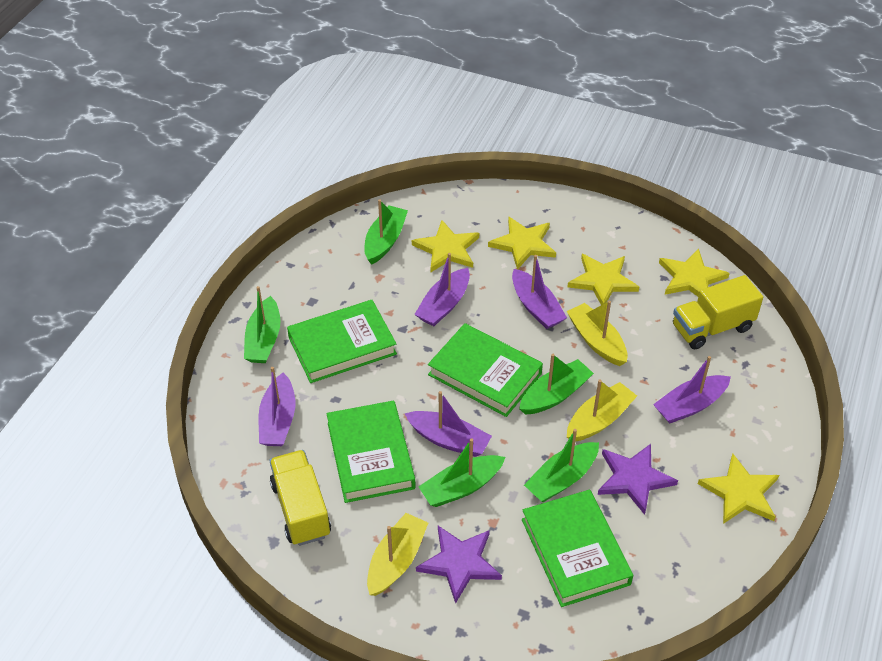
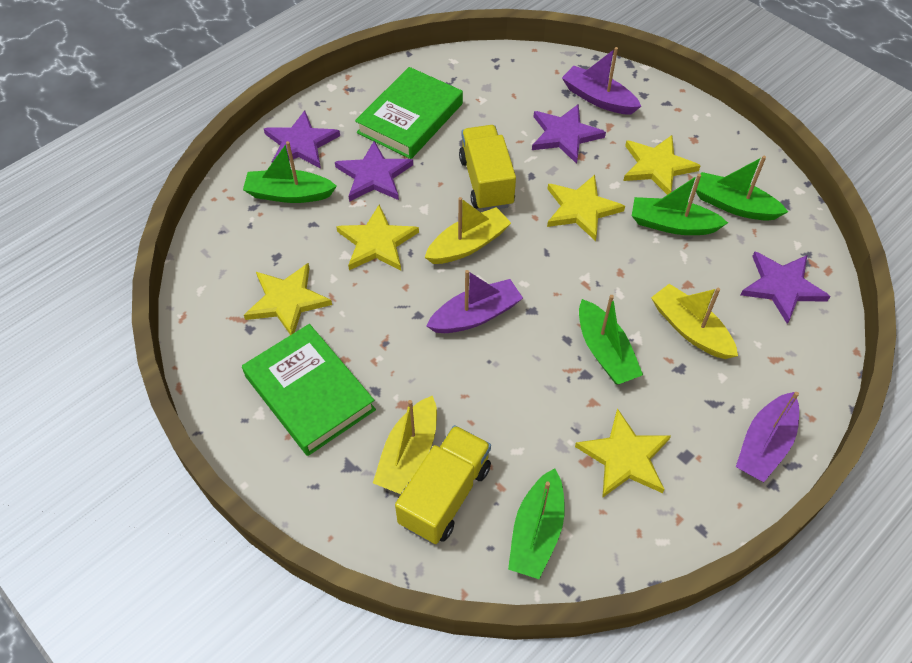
green book: [287,300,397,383] [327,401,416,503] [428,323,543,417] [522,490,633,607] = 4 -> [242,324,376,456] [355,67,463,159] = 2
purple boat: [259,367,295,446] [404,391,492,457] [414,253,470,326] [512,255,567,329] [653,356,731,423] = 5 -> [426,270,523,333] [562,47,641,115] [736,392,799,482] = 3
purple star: [416,526,502,604] [598,444,678,515] = 2 -> [264,110,340,168] [335,141,413,202] [532,104,606,164] [741,252,831,324] = 4

